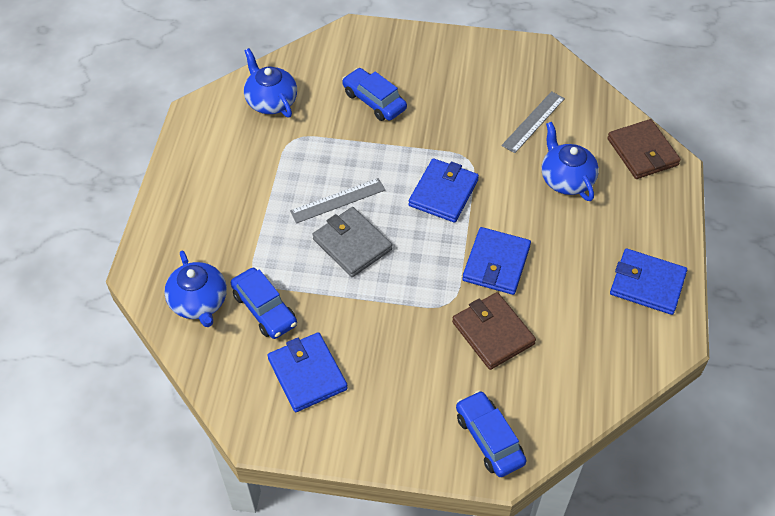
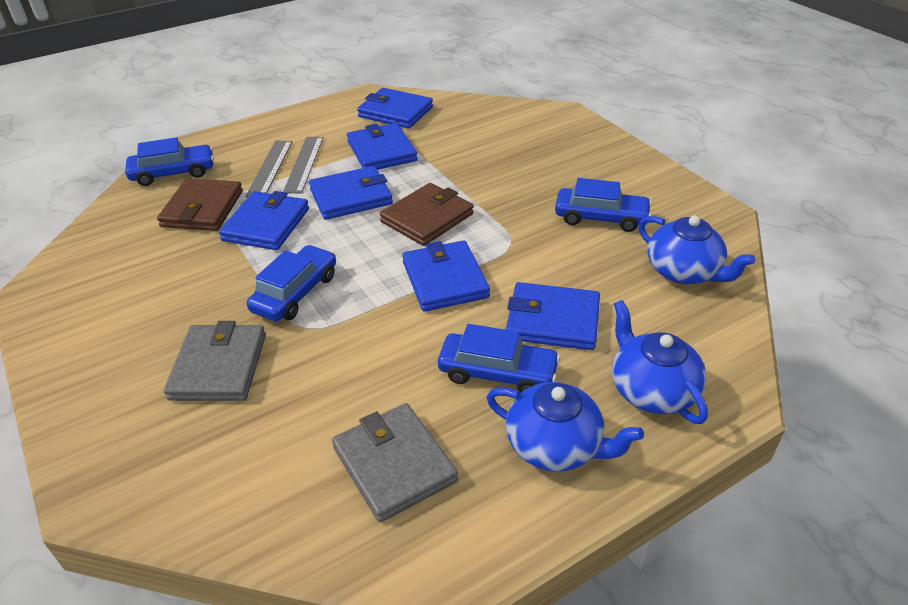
blue car: [231,268,297,339] [342,68,407,121] [456,390,527,477] = 3 -> [125,137,214,186] [247,245,336,321] [438,324,560,393] [555,178,652,232] = 4
blue wallet: [267,332,348,412] [408,158,479,223] [462,227,531,295] [610,248,687,315] = 4 -> [219,191,309,250] [309,166,393,220] [347,123,418,170] [357,88,433,128] [402,240,490,312] [506,282,600,350] = 6
grey wallet: [312,207,392,277] = 1 -> [164,321,266,401] [332,403,458,522] = 2

